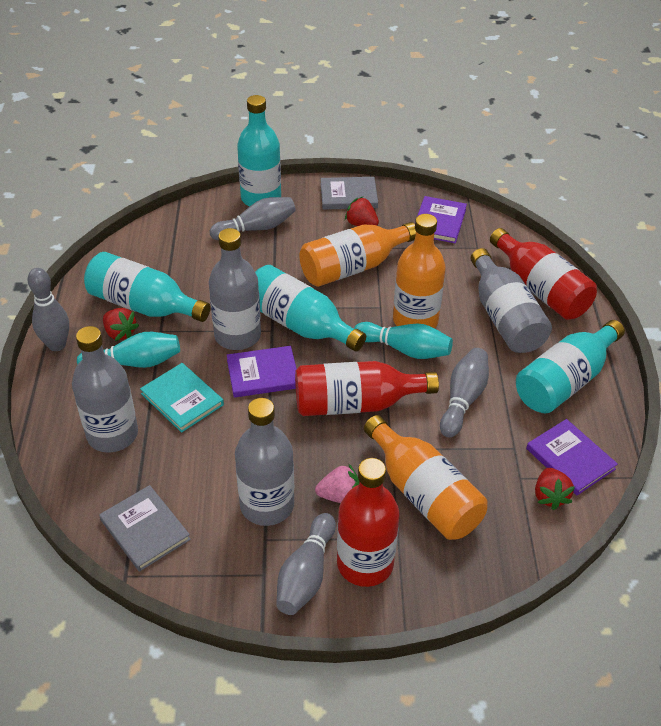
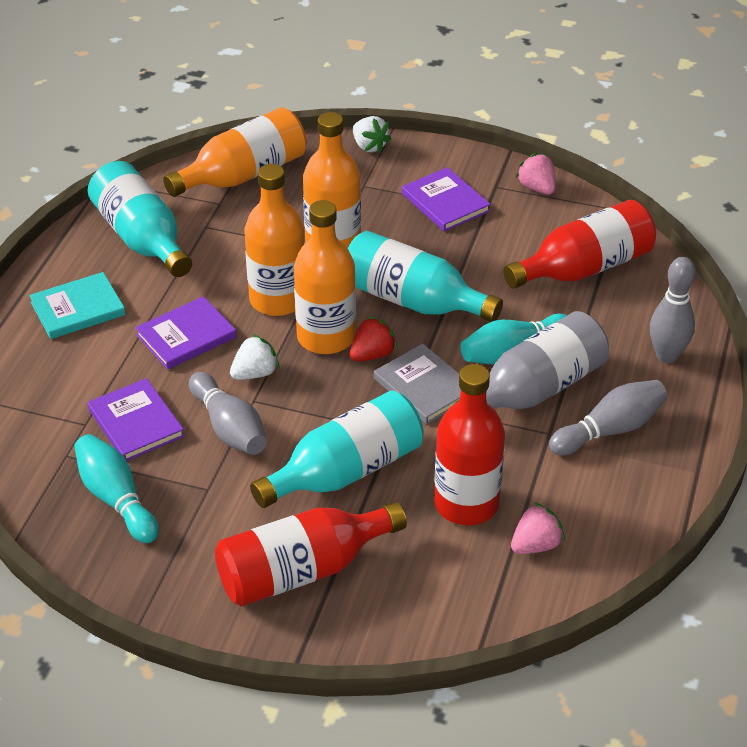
grey book: [99,485,191,572] [321,177,378,210] = 2 -> [374,344,461,424] = 1
grey bottle: [72,326,138,452] [209,228,261,350] [235,398,294,526] [470,248,552,353] = 4 -> [456,311,609,409] = 1
grey bowling pin: [28,268,69,351] [210,197,296,240] [276,513,336,615] [440,348,489,438] = 4 -> [189,372,267,455] [549,380,668,456] [650,257,695,363] = 3
orange bottle: [300,222,416,287] [364,415,488,540] [393,214,446,328] = 3 -> [163,107,306,197] [244,164,305,316] [294,200,356,354] [303,112,361,248] = 4
pink strawberry: [315,463,359,503] = 1 -> [511,502,565,554] [516,153,556,195] = 2
red strawberry: [103,308,139,341] [345,197,379,226] [535,468,575,510] = 3 -> [350,316,398,362] = 1
turquoise bottle: [84,252,211,322] [237,95,281,207] [255,265,366,351] [516,320,625,413] = 4 -> [88,161,192,277] [250,391,424,508] [348,231,503,322] = 3
white strawberry: none = 0 -> [230,334,279,380] [353,116,391,154] = 2

